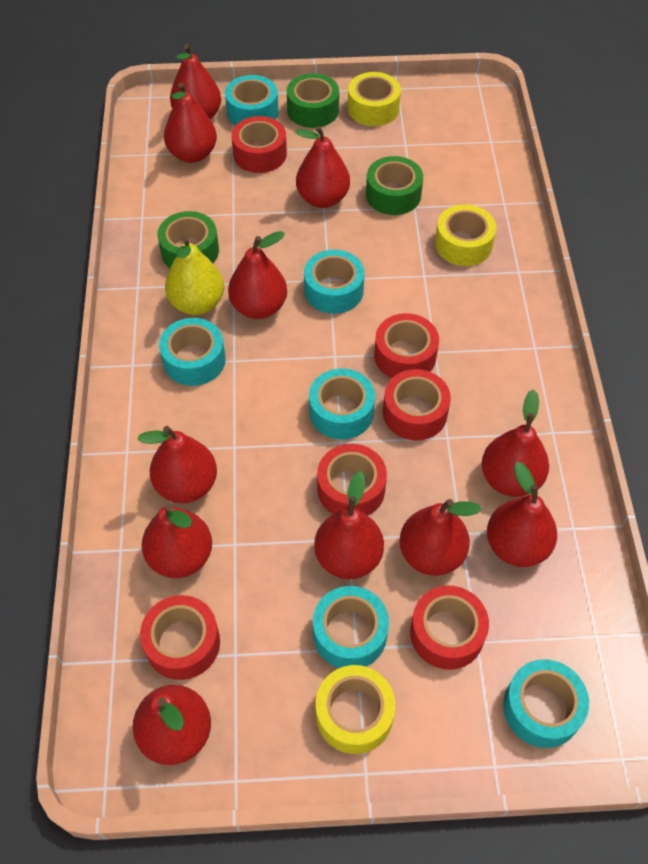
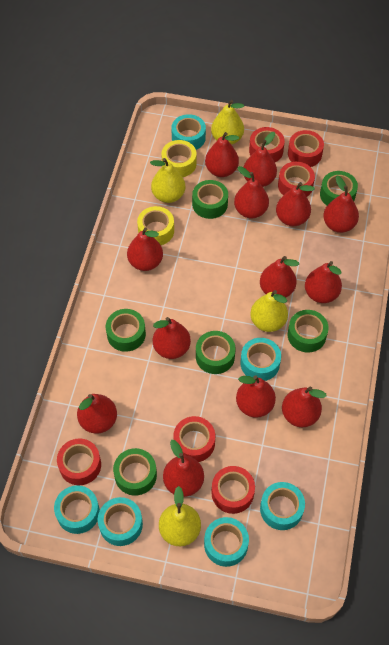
green tape: [157,211,219,268] [287,73,339,128] [366,156,423,215] = 3 -> [106,309,146,352] [113,448,157,496] [192,180,228,219] [196,331,236,374] [288,310,329,352] [320,171,358,206] = 6
red pear: [133,685,211,765] [137,426,217,503] [142,504,212,578] [164,82,217,163] [170,44,221,119] [228,231,287,319] [295,126,350,208] [314,471,384,579] [399,499,482,576] [482,389,549,497] [487,462,557,567] = 11 -> [77,394,117,434] [127,227,163,271] [153,317,191,359] [163,440,204,497] [205,132,239,177] [234,166,269,218] [236,375,276,418] [243,132,277,187] [260,256,299,298] [276,182,315,226] [282,387,327,427] [305,261,342,303] [323,176,359,233] = 13
yellow pear: [165,236,224,315] = 1 -> [150,158,186,203] [159,486,201,546] [211,100,244,145] [250,290,288,332] = 4
yellow tape: [316,665,395,754] [348,72,401,126] [435,204,496,266] = 3 -> [137,206,174,245] [162,140,196,177] = 2

